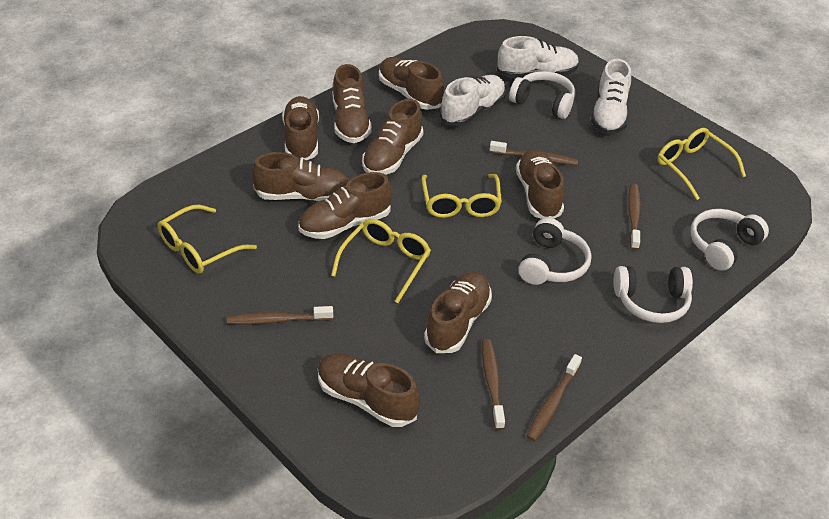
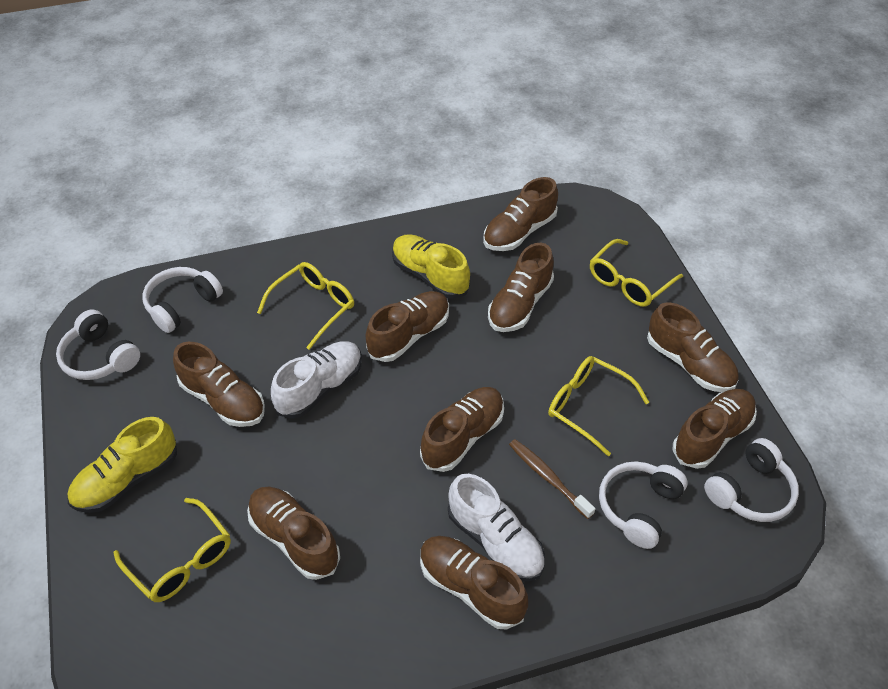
brown toothbrush: [227,306,333,325] [482,339,505,430] [489,141,578,165] [527,354,582,441] [628,184,641,250] = 5 -> [509,439,595,519] = 1
white shoe: [440,75,506,126] [497,36,579,78] [591,59,631,134] = 3 -> [271,341,362,419] [448,474,545,582] = 2
yellow shoe: none = 0 -> [67,417,177,513] [392,234,470,299] = 2

